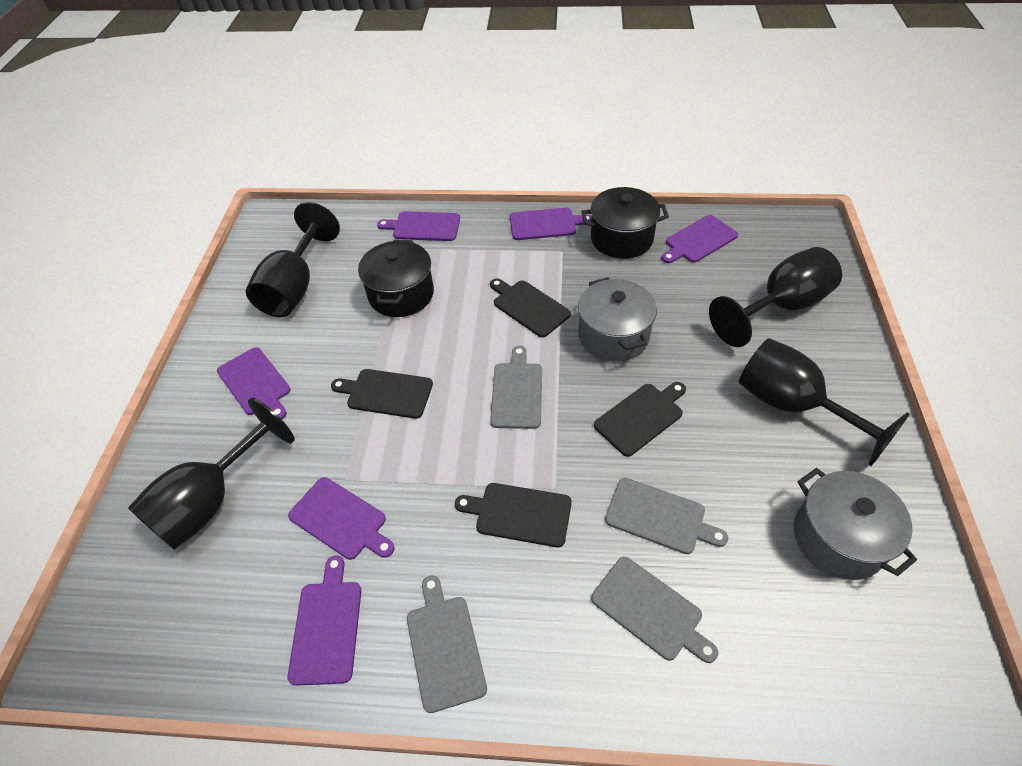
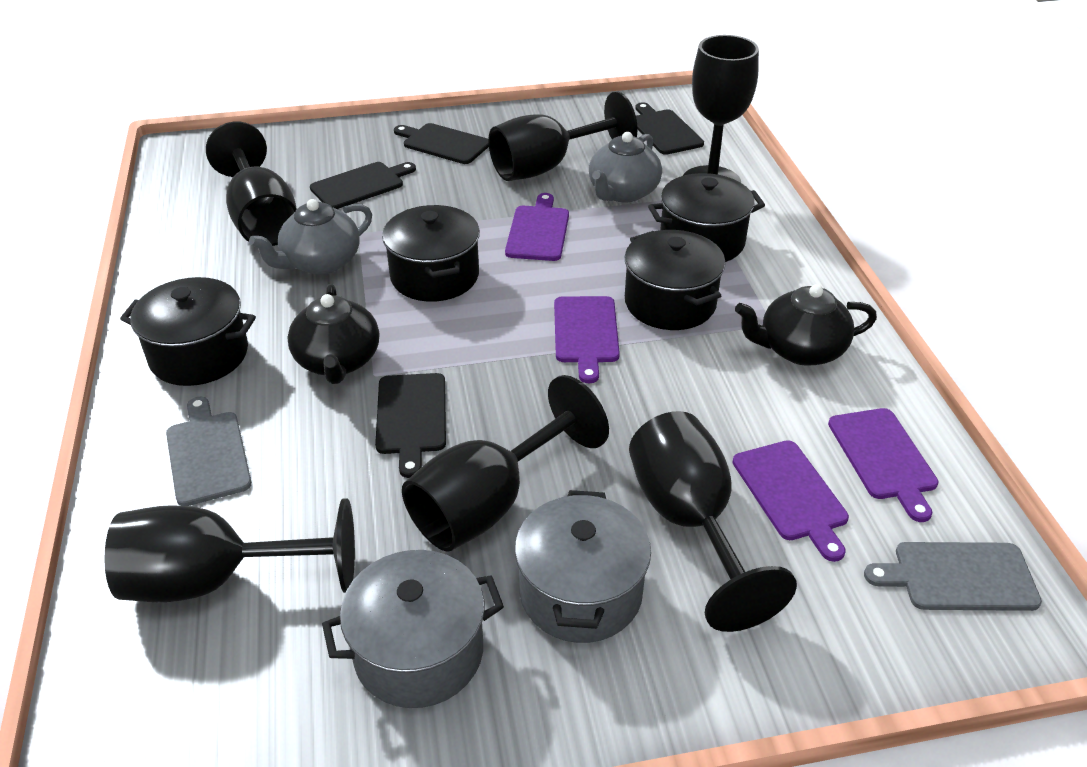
black goblet: [128,398,295,550] [246,202,340,317] [709,247,842,347] [739,338,910,466] = 4 -> [105,498,355,602] [206,122,297,246] [402,375,609,552] [488,91,638,181] [629,411,797,632] [683,35,759,183] = 6
black pot: [358,240,434,317] [581,187,669,259] = 2 -> [120,277,256,386] [382,205,480,302] [625,230,726,330] [648,173,765,262] = 4
black teapot: none = 0 -> [287,284,379,384] [735,284,877,366] = 2
grey cutting board: [407,575,487,713] [490,346,542,429] [591,557,718,663] [605,478,728,554] = 4 -> [166,397,252,506] [864,542,1042,611] = 2
grey teapot: none = 0 -> [249,199,372,275] [589,132,662,202] = 2
purple cutting board: [217,347,291,419] [287,555,361,686] [288,477,395,560] [377,211,460,241] [510,208,592,240] [661,215,738,263] = 6 -> [505,193,569,261] [554,296,620,383] [732,440,849,562] [828,408,939,522] = 4

